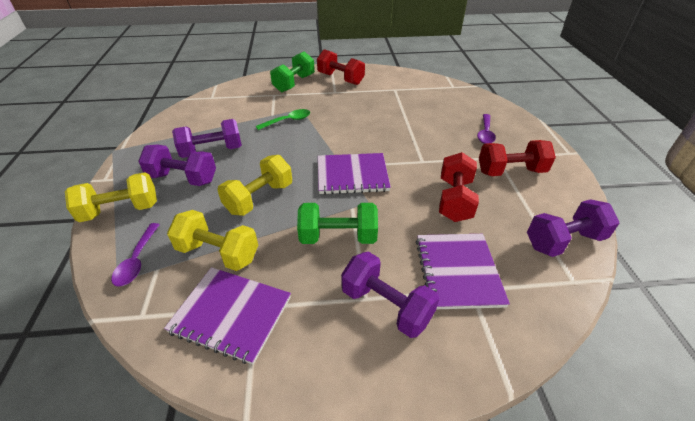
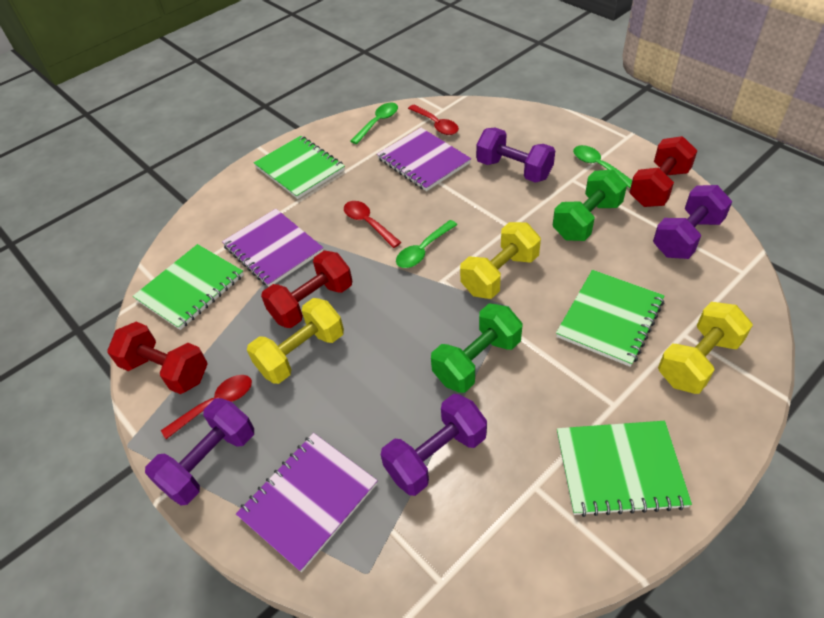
green notebook: none = 0 -> [133,244,244,330] [254,136,345,199] [556,270,665,367] [557,421,692,517] = 4
green spoon: [256,109,310,130] = 1 -> [351,103,398,144] [396,220,457,268] [573,145,632,188] = 3
purple spoon: [111,223,160,287] [477,114,496,144] = 2 -> none = 0
red spoon: none = 0 -> [161,375,252,439] [344,201,401,248] [408,105,459,135] = 3

